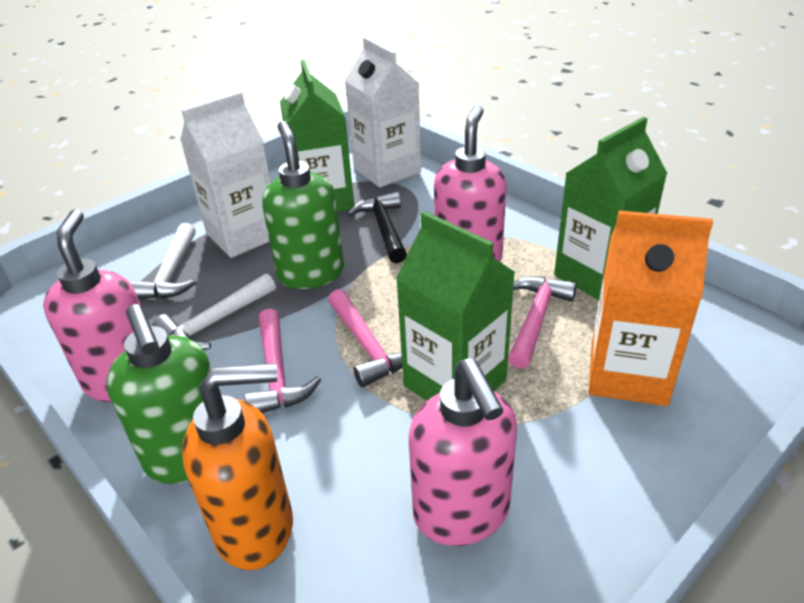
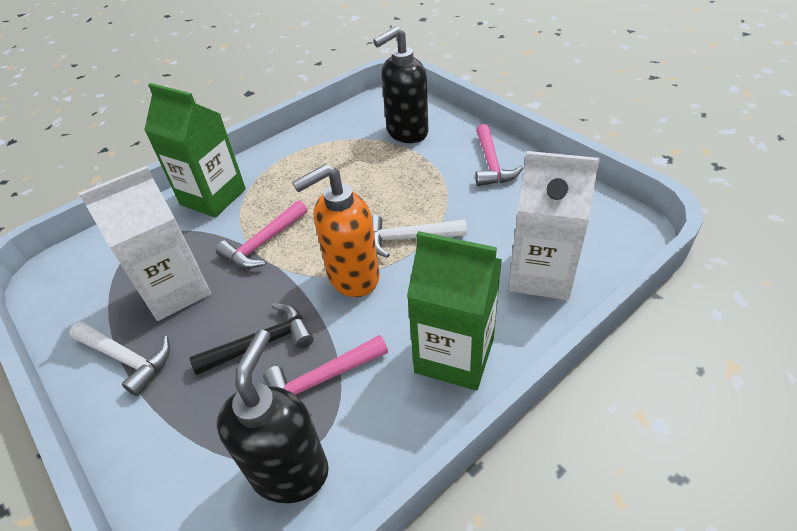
black soap dispenser: none = 0 -> [217,329,329,503] [373,26,428,143] = 2
green carton: [280,60,354,212] [396,211,516,401] [554,117,668,300] = 3 -> [144,83,246,217] [407,231,502,390] = 2
green soap dispenser: [106,304,212,484] [262,121,344,289] = 2 -> none = 0
orange carton: [589,210,713,406] = 1 -> none = 0
pink soap dispenser: [43,209,141,402] [409,358,517,546] [434,105,506,262] = 3 -> none = 0

